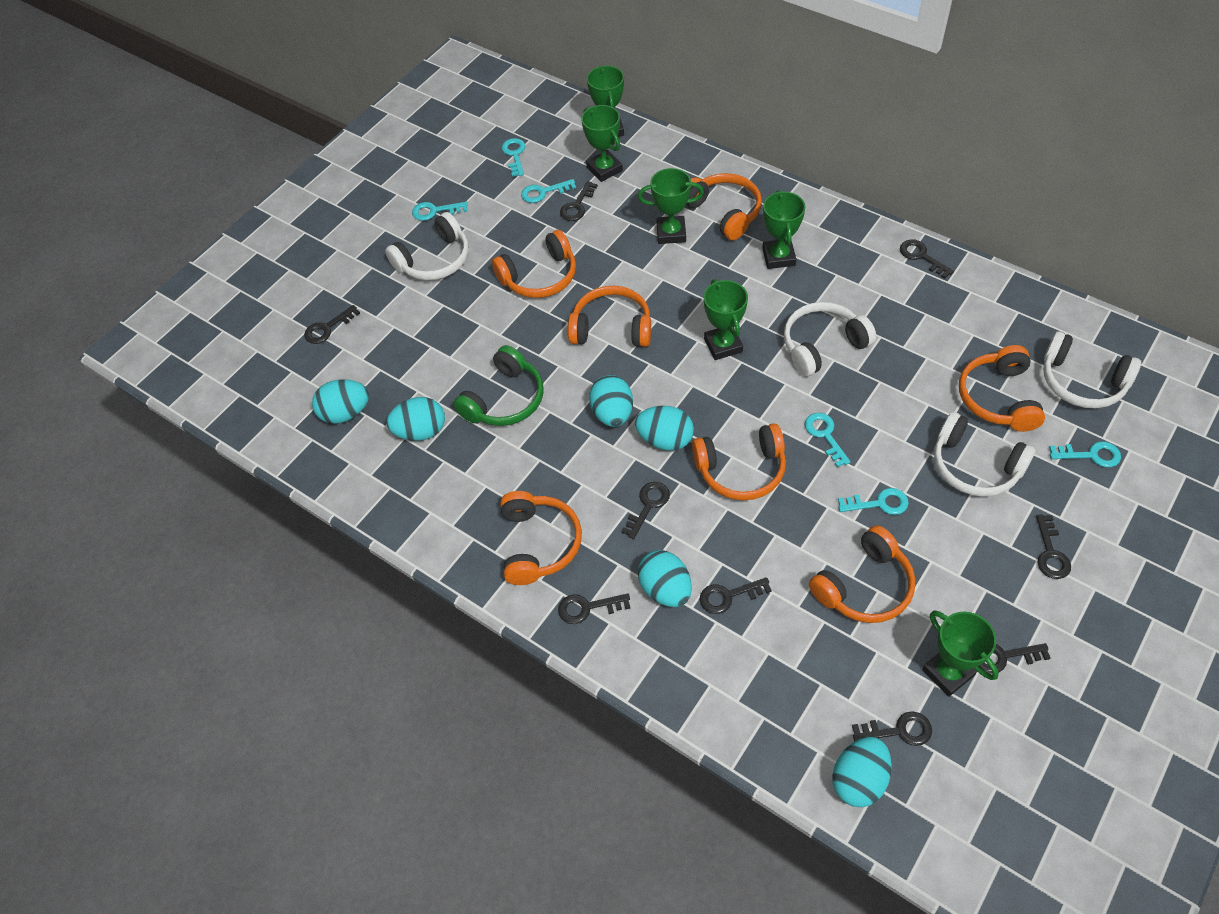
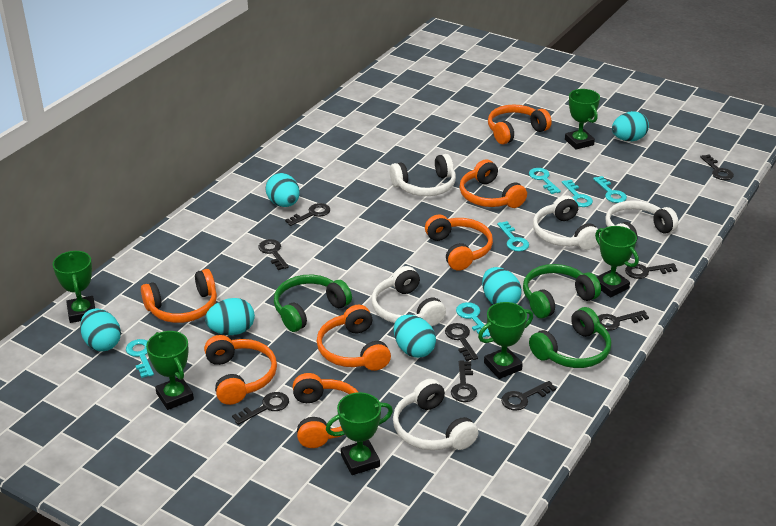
green headphones: [453,345,544,426] = 1 -> [274,275,352,332] [523,264,601,318] [529,307,611,368] = 3
white headphones: [385,212,469,280] [784,302,876,376] [934,412,1036,497] [1043,331,1141,408] = 4 -> [372,266,446,326] [390,154,456,196] [393,379,478,450] [533,195,600,250] [606,200,678,242] = 5

